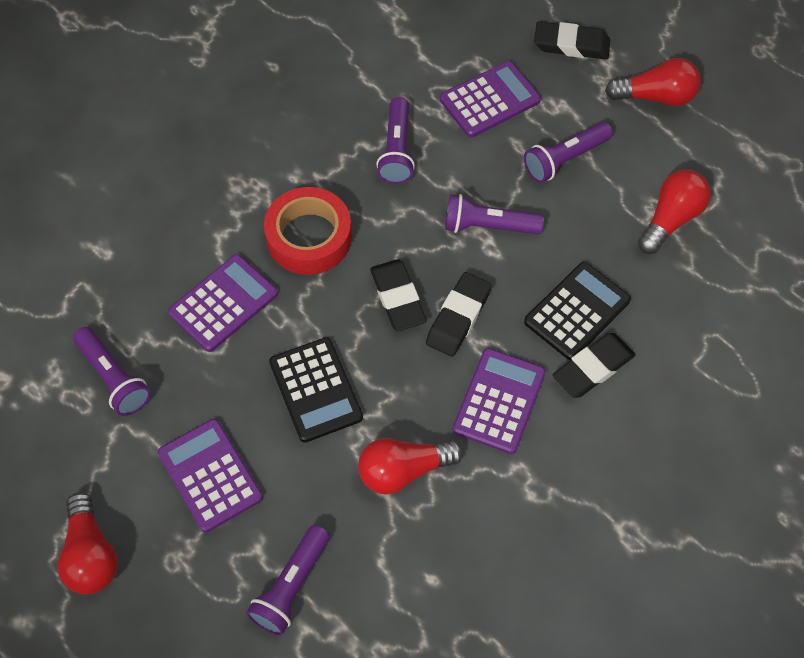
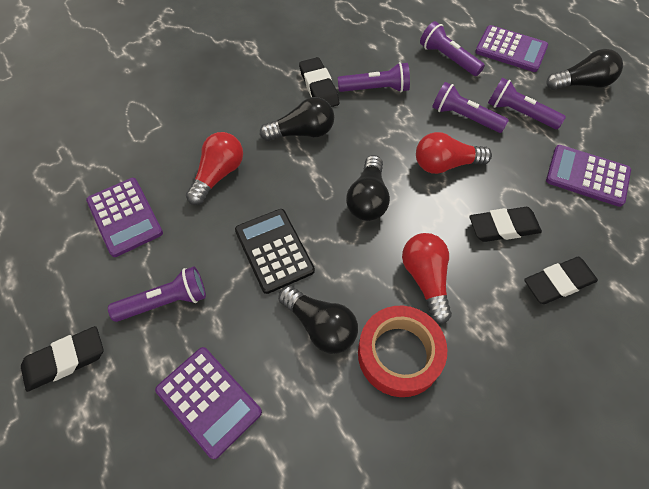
black calculator: [269,337,363,443] [524,262,631,360] = 2 -> [235,209,315,294] = 1
black light bulb: none = 0 -> [260,97,334,141] [278,285,358,354] [346,155,390,221] [547,49,623,90] = 4
red light bulb: [58,492,118,595] [358,438,463,495] [605,58,701,106] [638,170,711,254] = 4 -> [186,132,243,205] [402,233,452,324] [416,132,492,174] = 3

